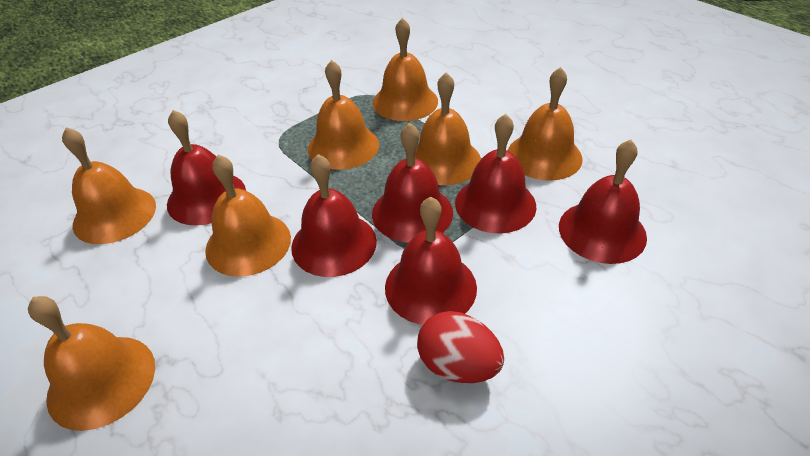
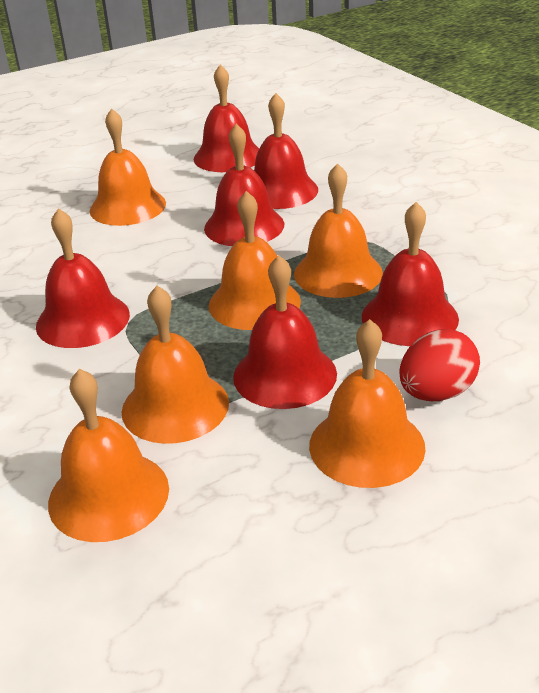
orange bell: [28,296,155,431] [62,127,156,244] [205,155,291,277] [308,60,379,170] [373,18,438,121] [415,73,481,185] [508,67,583,180] = 7 -> [48,369,169,542] [90,108,166,226] [122,286,229,444] [209,191,301,330] [294,163,383,298] [309,319,426,488] = 6

